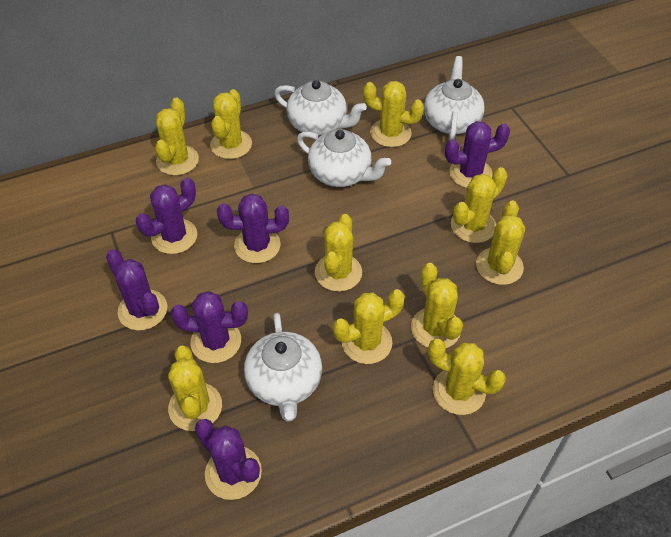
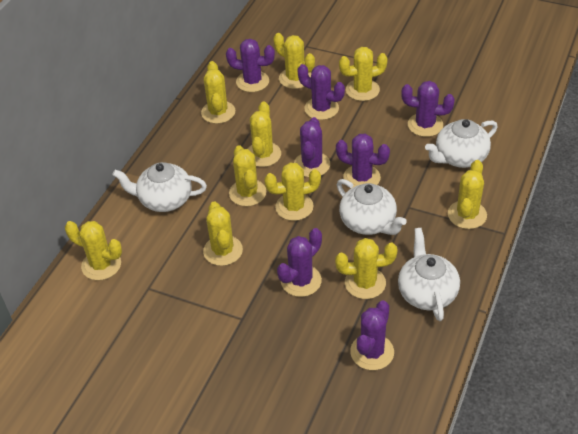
purple cactus: [106,249,167,331] [136,178,197,254] [170,291,248,363] [195,419,262,500] [217,193,289,263] [445,121,510,188] = 6 -> [226,39,275,92] [277,228,322,297] [294,117,330,177] [297,64,345,120] [336,134,390,188] [350,300,394,370] [401,81,455,137] = 7

